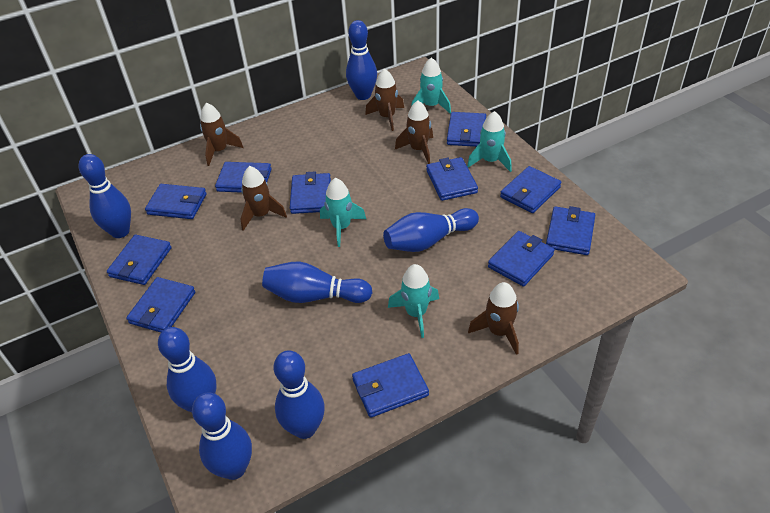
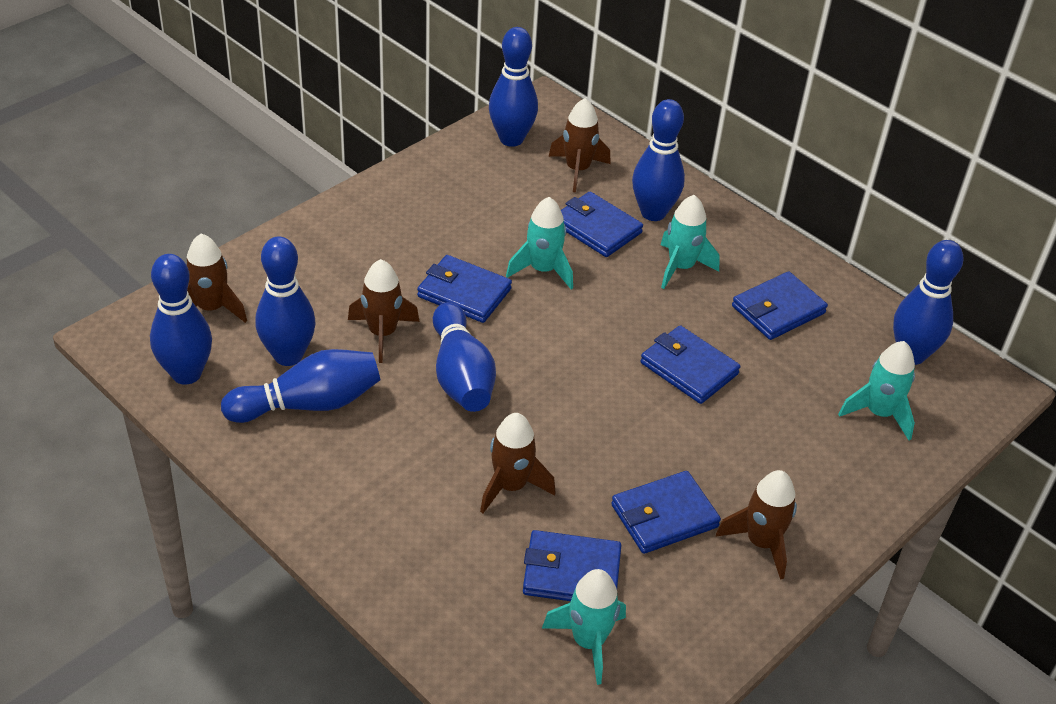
blue wallet: [107,235,172,285] [126,277,195,333] [145,184,207,219] [215,162,272,193] [290,172,331,214] [352,353,429,418] [426,157,478,201] [447,112,486,147] [488,231,554,287] [500,166,561,213] [546,206,595,255] = 11 -> [417,255,512,323] [523,530,621,601] [561,192,643,257] [611,471,721,554] [640,325,740,404] [732,271,828,340] = 6

